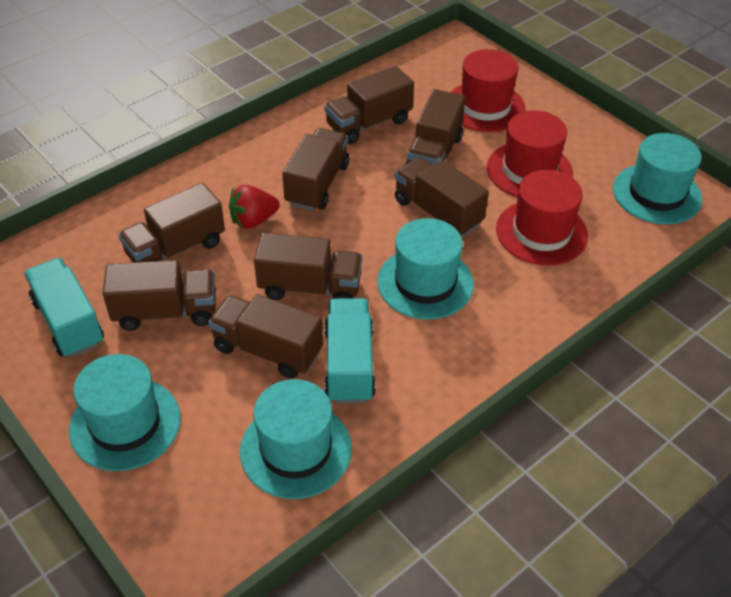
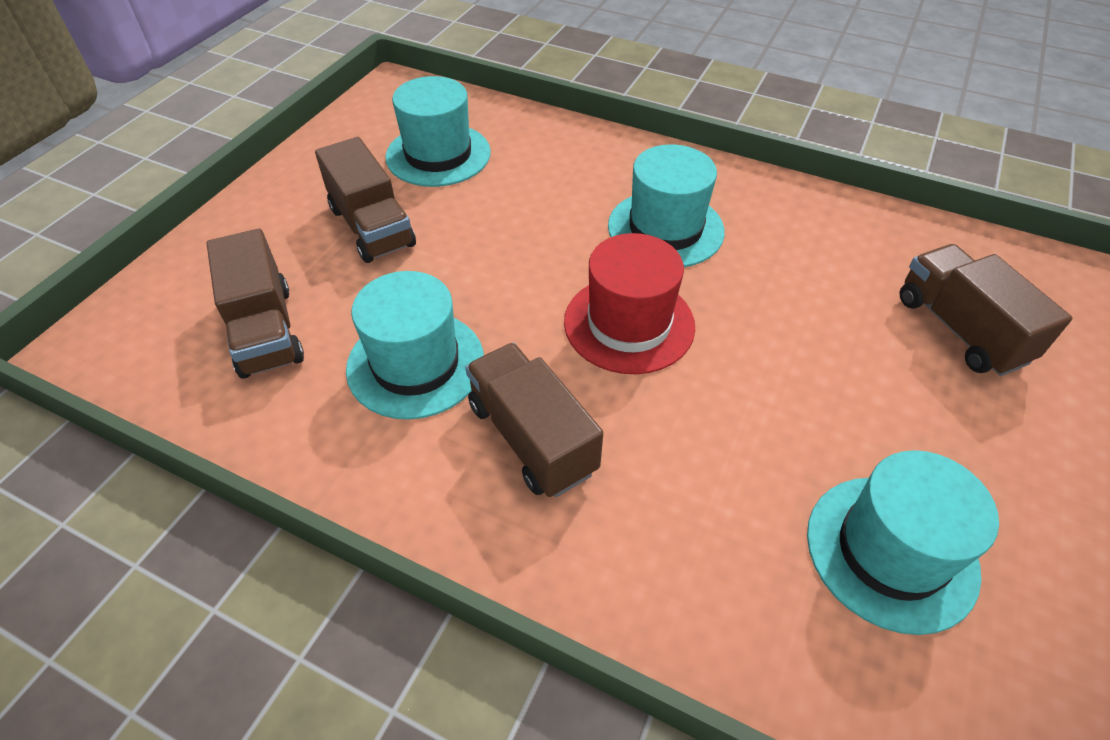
brown truck: [102,260,216,331] [118,183,225,263] [208,294,323,379] [254,233,362,300] [282,128,350,211] [324,66,414,144] [395,157,489,237] [405,89,465,165] = 8 -> [207,229,304,379] [315,137,416,263] [465,343,603,497] [899,244,1073,376] = 4
red hat: [451,49,526,132] [487,110,573,197] [496,170,588,265] = 3 -> [564,233,695,374] = 1
red strawberry: [229,185,280,229] = 1 -> none = 0
turquoise truck: [24,258,104,357] [324,298,376,404] = 2 -> none = 0

